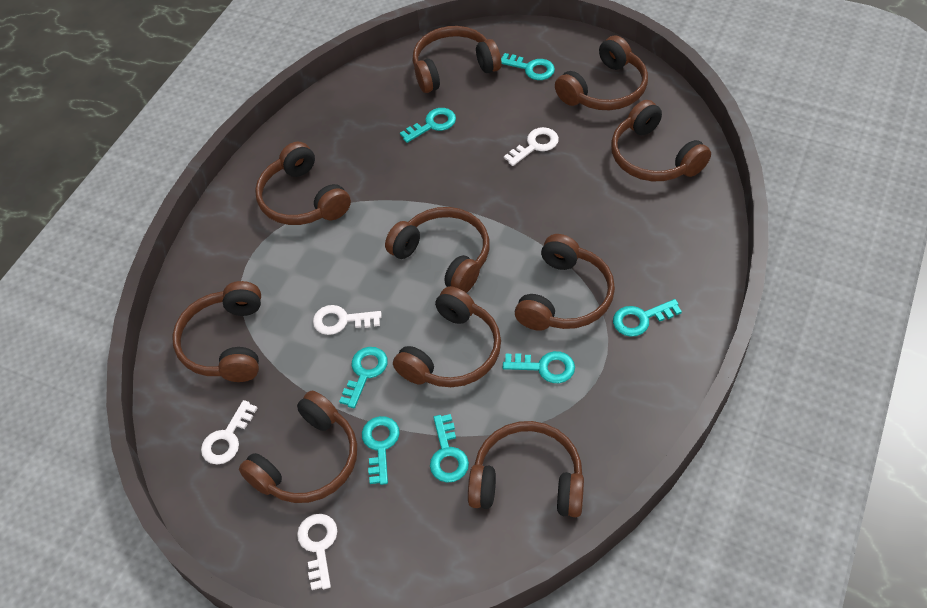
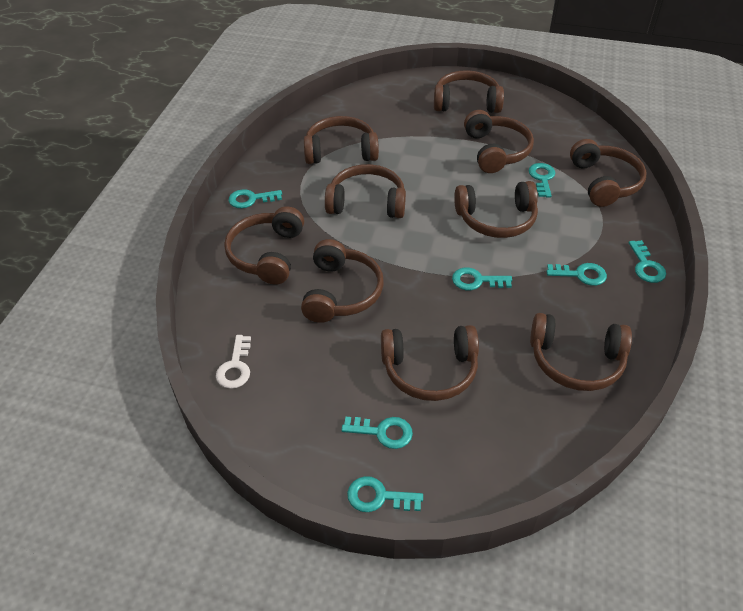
white key: [201,400,257,465] [297,514,337,590] [313,305,382,335] [504,127,559,166] = 4 -> [216,335,251,389] = 1

